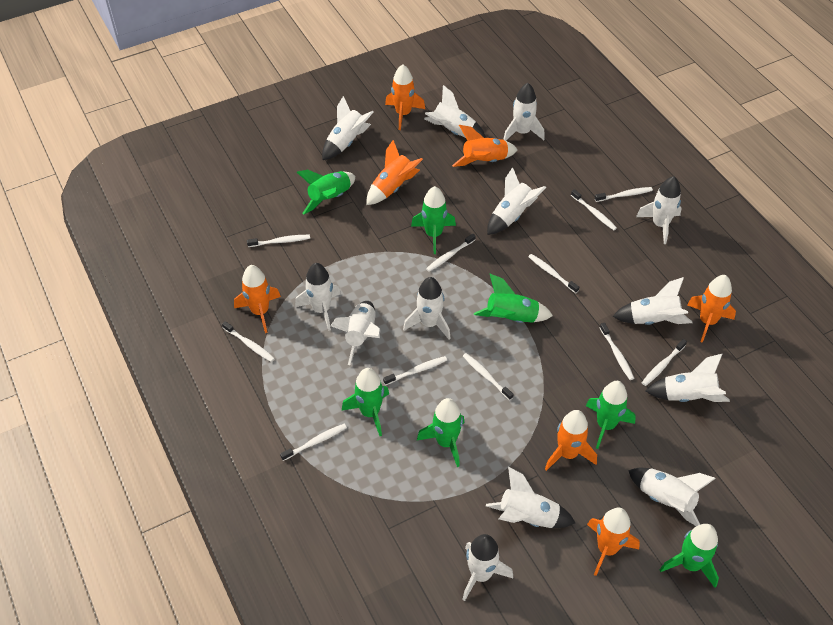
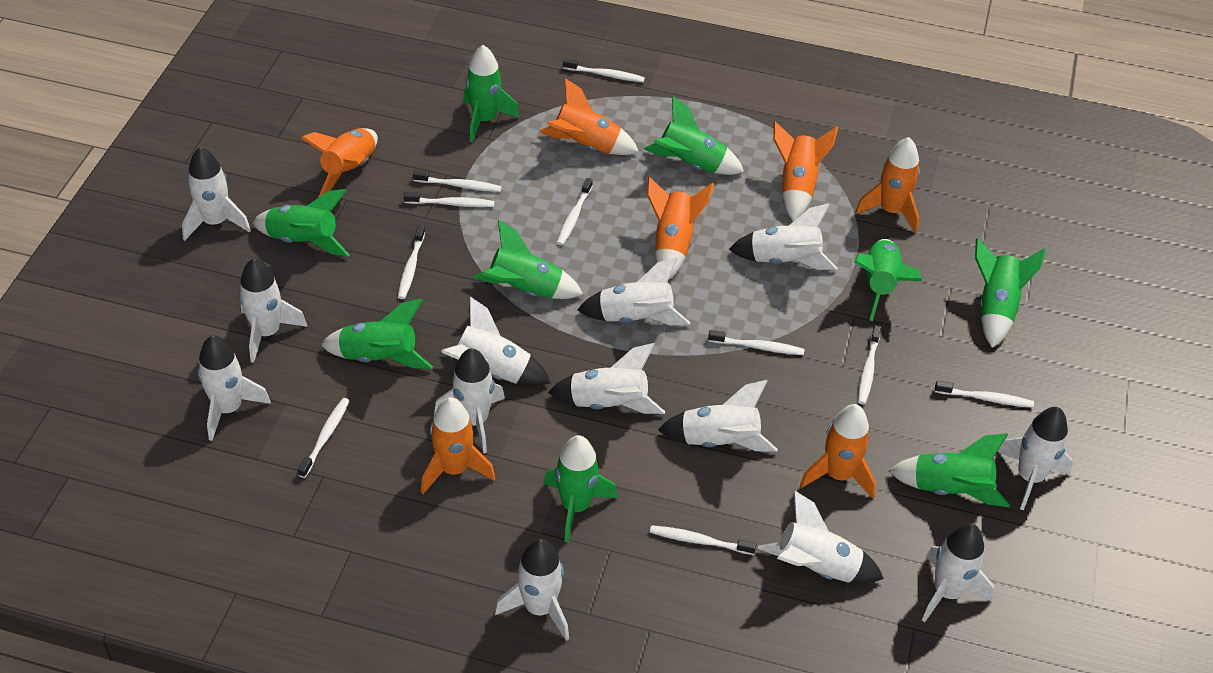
green rocket: [297,170,355,215] [342,368,389,436] [411,186,456,254] [417,398,464,467] [474,274,553,323] [586,381,636,449] [660,524,719,588] = 7 -> [252,189,350,257] [321,299,433,369] [463,45,520,143] [473,220,583,299] [544,435,617,542] [644,96,744,175] [854,239,922,321] [889,433,1010,507] [975,238,1046,348] = 9
white toothbrush: [222,321,275,362] [247,235,310,247] [280,424,347,461] [383,356,447,385] [426,234,476,272] [463,353,514,400] [528,254,579,293] [571,189,617,230] [595,187,653,202] [600,323,634,380] [642,339,687,386] = 11 -> [298,398,350,478] [398,225,425,299] [404,192,494,207] [413,170,502,192] [557,178,593,245] [563,58,645,83] [650,525,756,555] [708,330,804,355] [858,325,881,404] [935,381,1034,408] = 10

